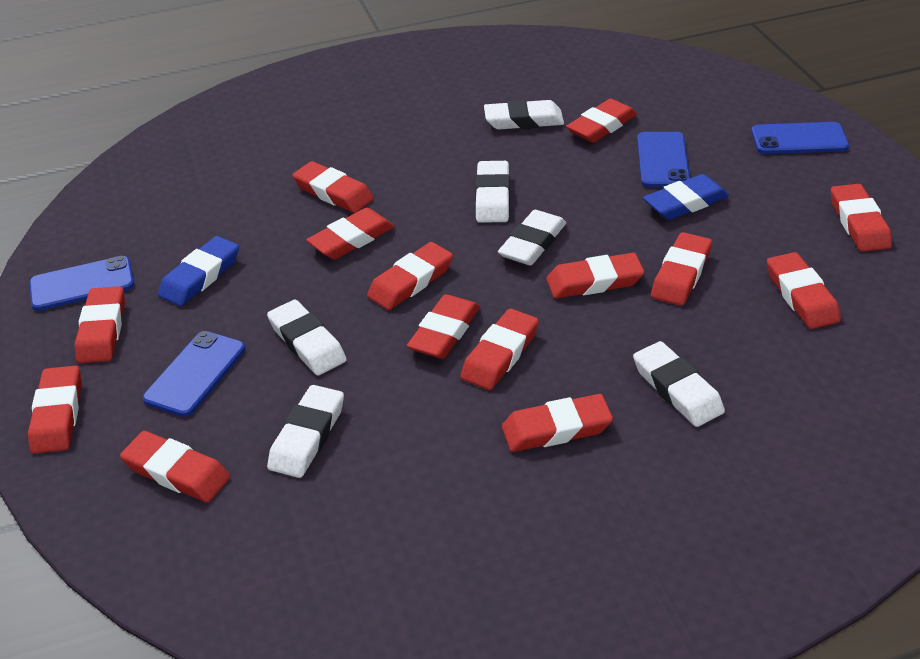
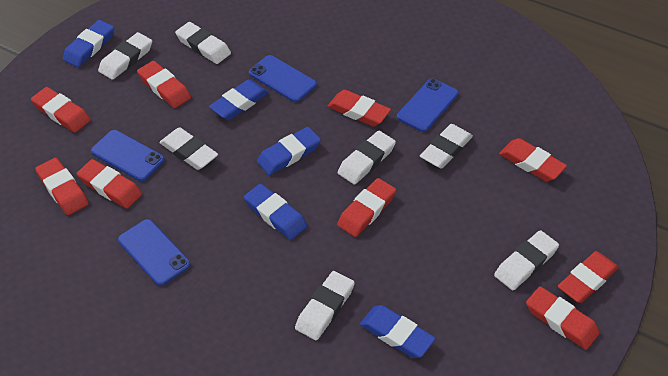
blue eraser: [158,236,239,306] [643,174,729,220] = 2 -> [63,20,114,67] [209,79,269,120] [244,184,307,240] [257,127,321,175] [360,305,436,358] = 5
red eraser: [28,366,82,454] [75,286,125,363] [120,431,230,503] [292,161,374,213] [306,208,395,259] [367,242,453,310] [407,294,480,359] [460,309,539,390] [502,394,613,452] [546,253,645,299] [566,99,637,143] [651,232,712,306] [767,252,841,329] [831,184,892,252] = 14 -> [31,87,91,132] [35,158,89,215] [77,159,142,209] [137,61,191,108] [328,90,391,126] [337,178,396,237] [499,138,567,181] [526,286,600,350] [558,251,619,303] = 9
white eraser: [267,299,347,375] [267,385,344,478] [475,161,510,223] [484,100,564,130] [498,210,566,265] [633,341,725,427] = 6 -> [98,32,152,80] [159,127,218,170] [175,22,231,64] [295,271,355,340] [338,131,396,185] [420,124,473,169] [494,230,559,290] = 7

